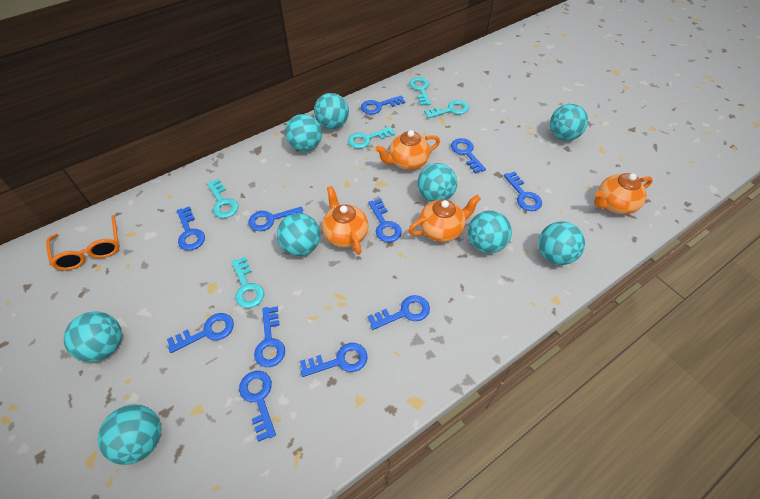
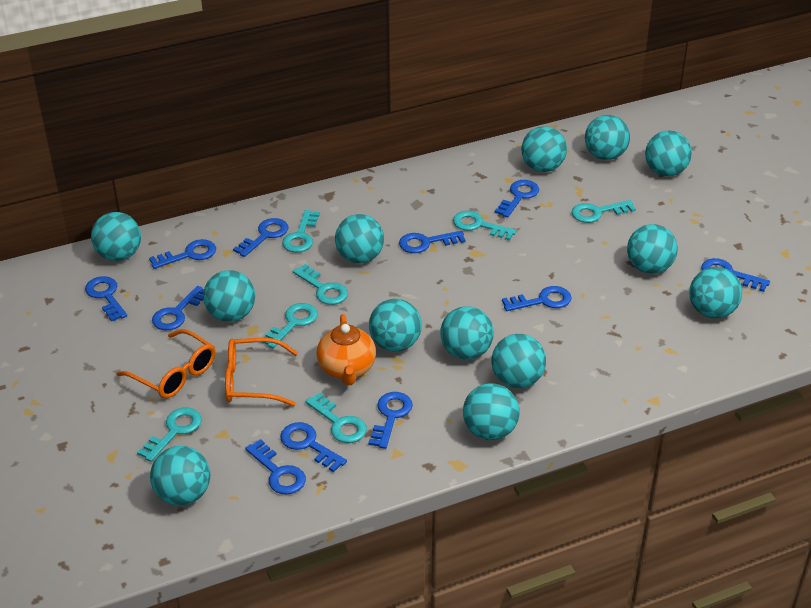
orange glasses: [46,215,120,271] = 1 -> [117,329,215,398] [225,338,298,406] = 2
orange teapot: [322,186,368,255] [376,130,440,170] [408,194,481,242] [594,173,653,214] = 4 -> [317,314,376,386] = 1
turquoise ball: [64,312,122,362] [98,404,161,465] [277,213,320,256] [285,114,322,151] [314,93,349,129] [417,163,457,202] [468,210,512,253] [538,221,585,265] [550,104,588,141] = 9 -> [91,212,141,261] [150,446,210,505] [203,270,255,322] [335,214,384,263] [369,299,422,352] [440,306,494,360] [463,383,520,440] [491,334,546,388] [521,126,567,172] [585,115,630,160] [627,224,678,274] [645,130,692,176] [689,267,742,318] = 13
turquoise key: [207,179,238,218] [232,257,264,308] [348,127,395,149] [409,77,431,106] [424,100,469,119] = 5 -> [137,408,202,462] [262,303,318,348] [282,210,320,252] [293,264,348,305] [306,392,367,443] [453,211,517,240] [572,200,636,223] = 7

